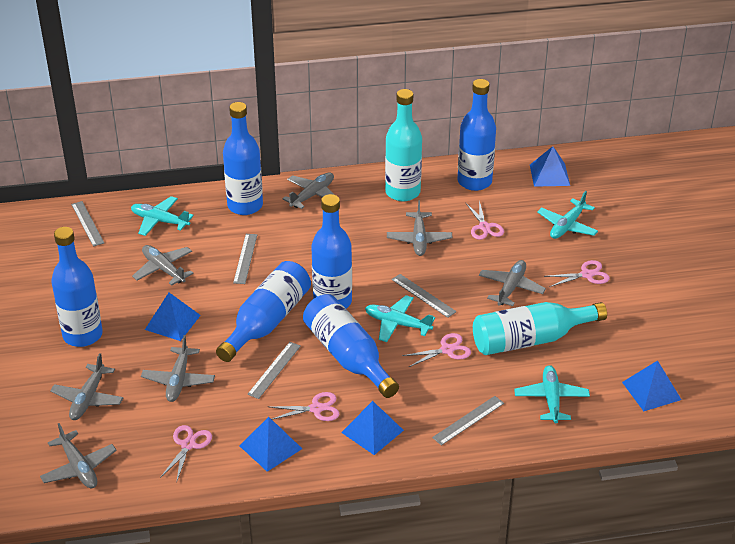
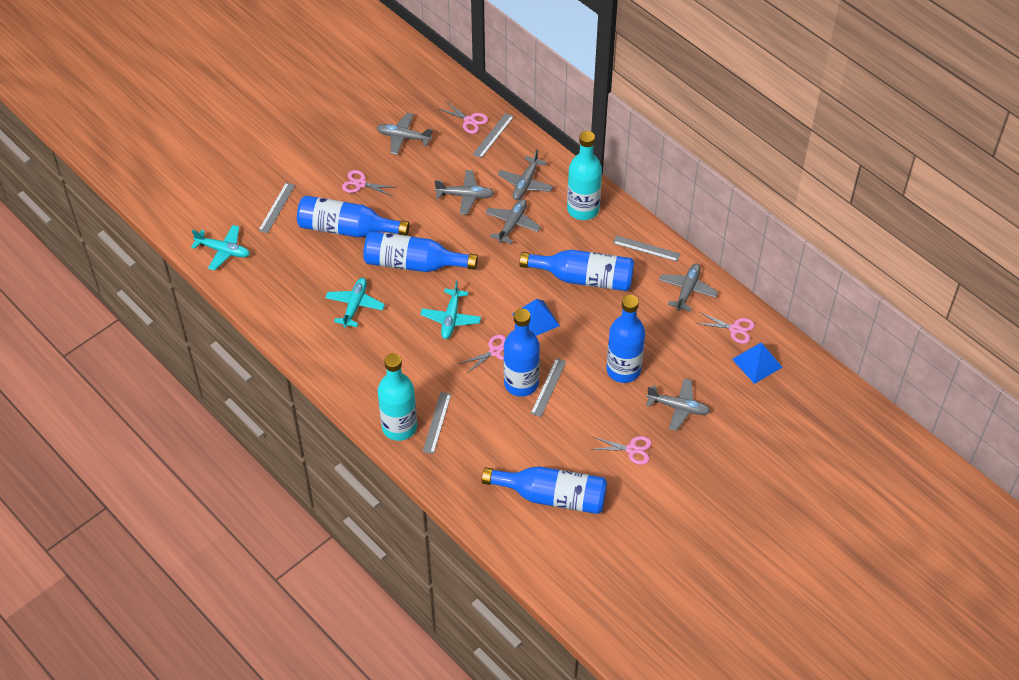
blue pyramid: [145,293,201,341] [240,417,302,472] [341,401,404,455] [530,146,570,187] [622,360,682,411] = 5 -> [512,299,560,336] [732,343,782,384] = 2
grey plane: [40,423,117,488] [50,353,123,420] [132,245,194,286] [141,335,215,402] [282,172,335,209] [387,200,452,256] [479,260,546,306] = 7 -> [376,113,433,155] [434,170,494,215] [485,199,541,244] [498,149,553,200] [646,378,710,431] [659,263,718,312] = 6
turquoise plane: [131,196,194,236] [365,295,435,342] [514,365,590,424] [537,191,598,239] = 4 -> [191,225,250,271] [325,278,385,328] [420,281,481,339] = 3

